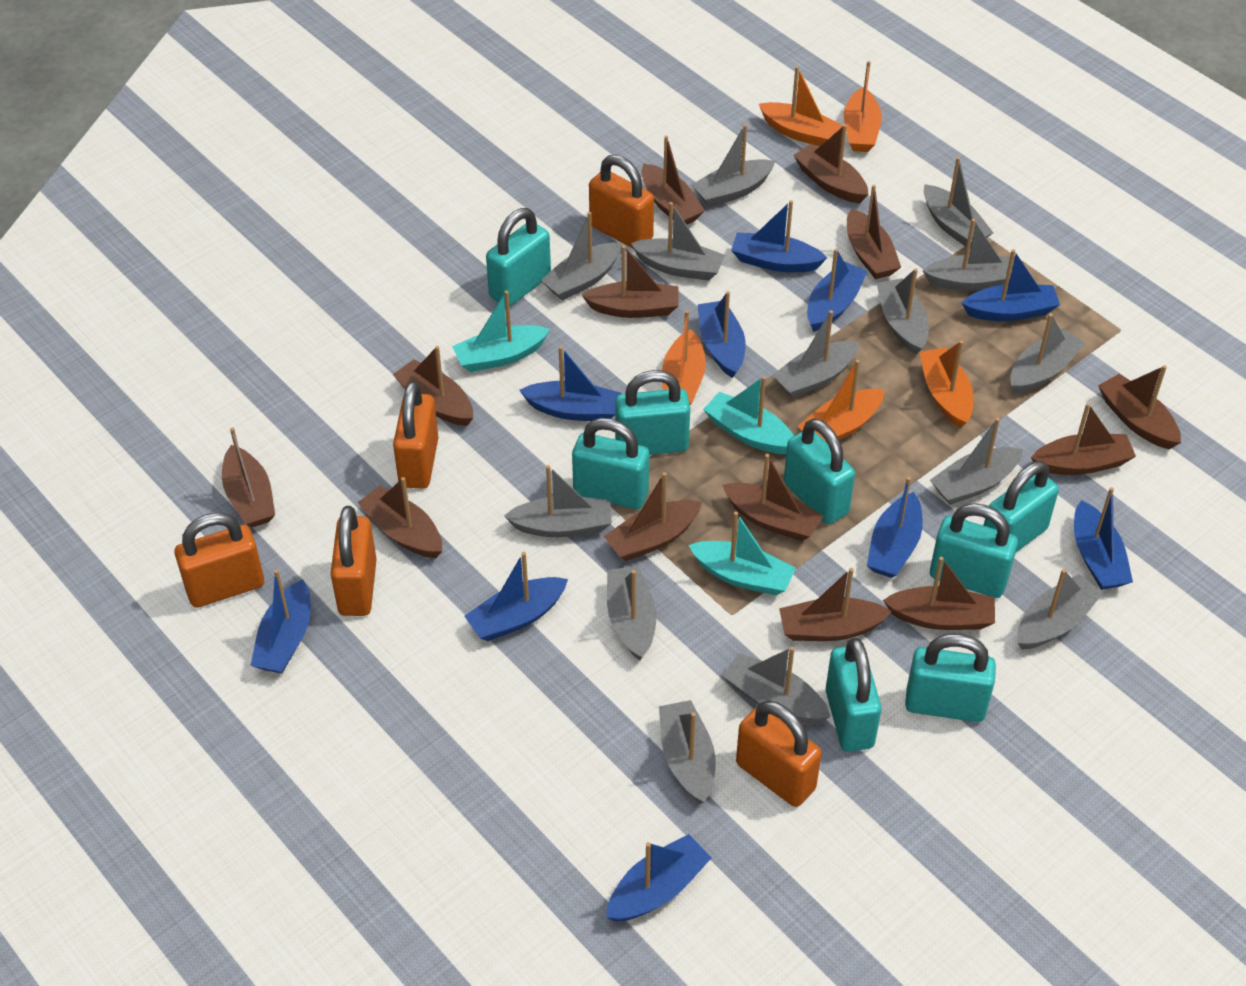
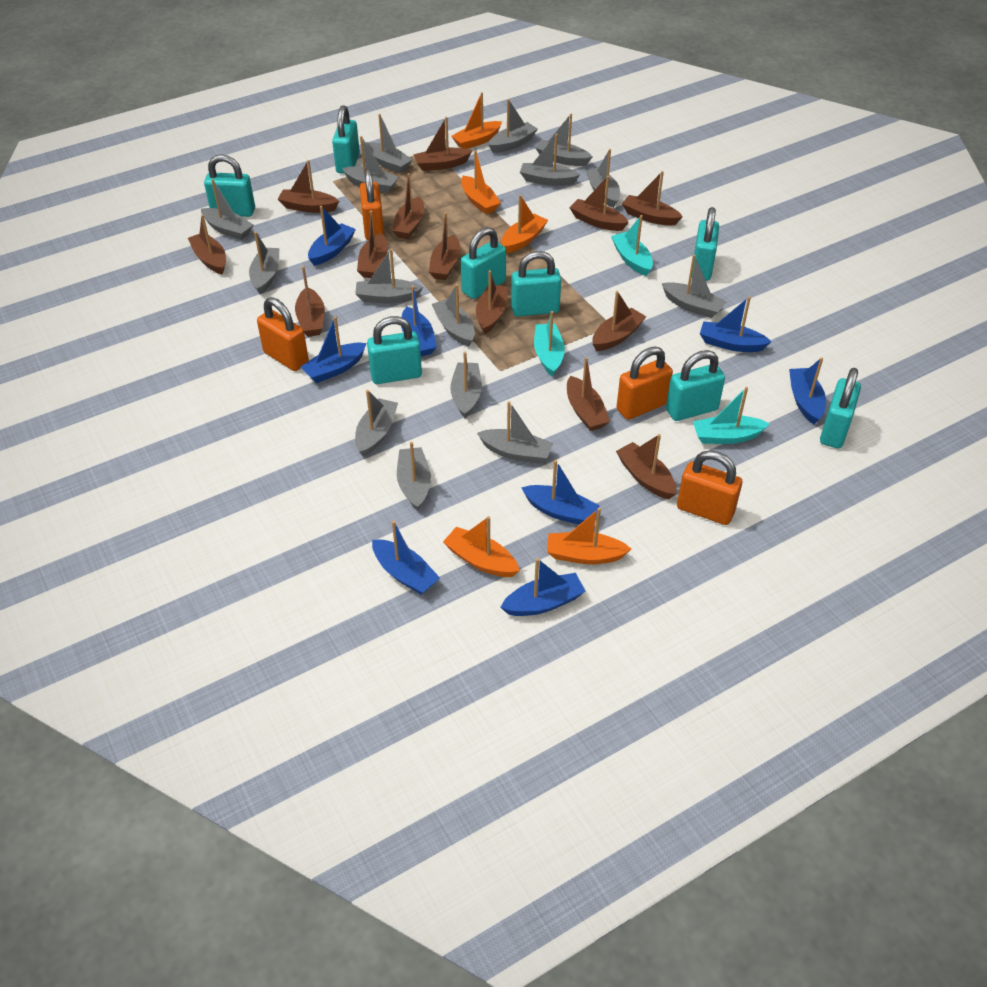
blue boat: [250,569,311,674] [464,552,568,641] [519,346,621,421] [606,834,712,922] [698,291,745,378] [731,200,827,272] [807,249,867,332] [867,477,923,578] [962,249,1060,321] [1074,487,1133,590] = 10 -> [301,316,367,383] [308,206,356,266] [372,521,440,595] [401,286,437,356] [501,558,585,616] [521,460,600,525] [700,296,771,352] [789,358,826,424] = 8
grey boat: [504,465,612,537] [541,212,621,301] [607,566,656,660] [631,202,725,281] [659,700,715,804] [692,124,775,207] [722,647,831,724] [772,310,859,398] [876,268,929,355] [923,219,1015,291] [924,157,993,248] [930,417,1023,505] [1010,314,1085,394] [1017,569,1103,650] = 14 -> [201,179,253,240] [249,232,279,294] [342,136,399,193] [355,249,423,303] [355,390,398,457] [366,114,413,173] [397,442,431,511] [432,284,475,347] [450,352,482,418] [477,401,553,464] [488,99,538,153] [520,134,580,186] [535,114,592,166] [586,149,620,208] [662,255,726,318] = 15
orange padlock: [174,513,264,608] [331,506,377,616] [393,381,438,489] [589,155,654,248] [736,701,822,807] = 5 -> [257,297,309,371] [360,169,384,240] [617,347,673,420] [677,450,742,525] = 4

